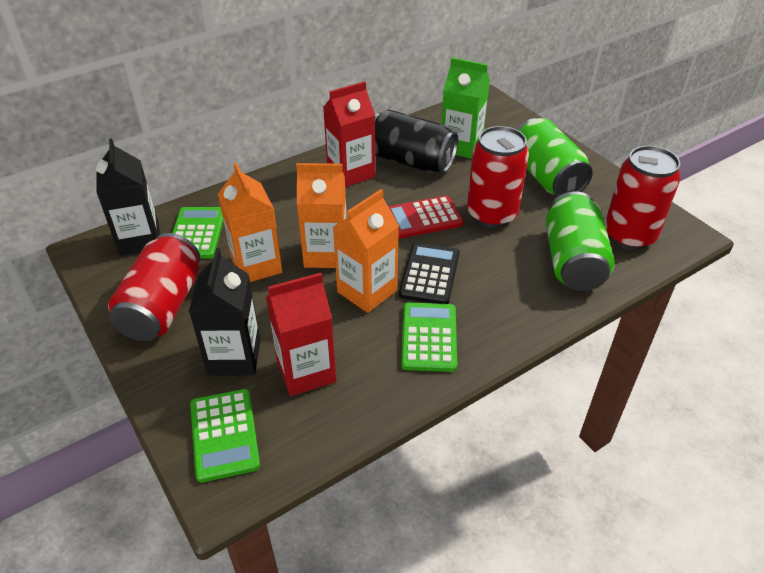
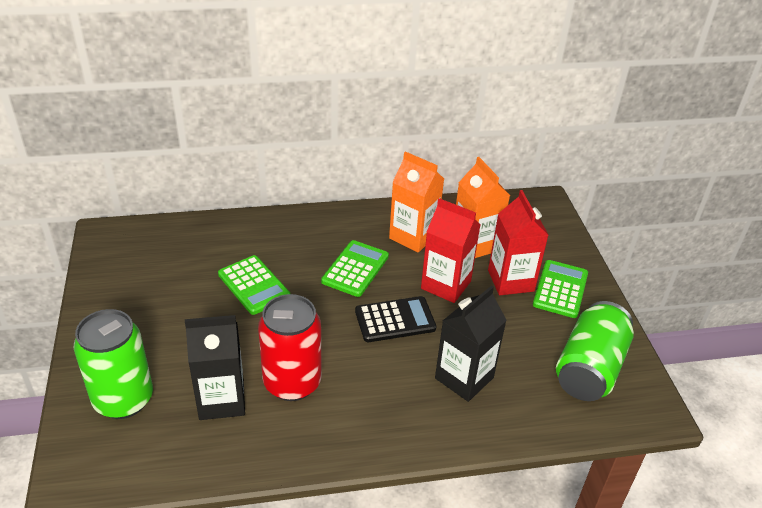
black can: [375,109,458,173] = 1 -> none = 0
green carton: [441,57,490,159] = 1 -> none = 0
orange carton: [218,162,283,282] [296,163,347,268] [333,189,399,313] = 3 -> [389,151,444,253] [456,157,510,258] = 2
red calculator: [388,196,463,239] = 1 -> none = 0
red can: [108,233,200,341] [467,126,529,228] [605,146,681,250] = 3 -> [258,294,322,401] = 1

